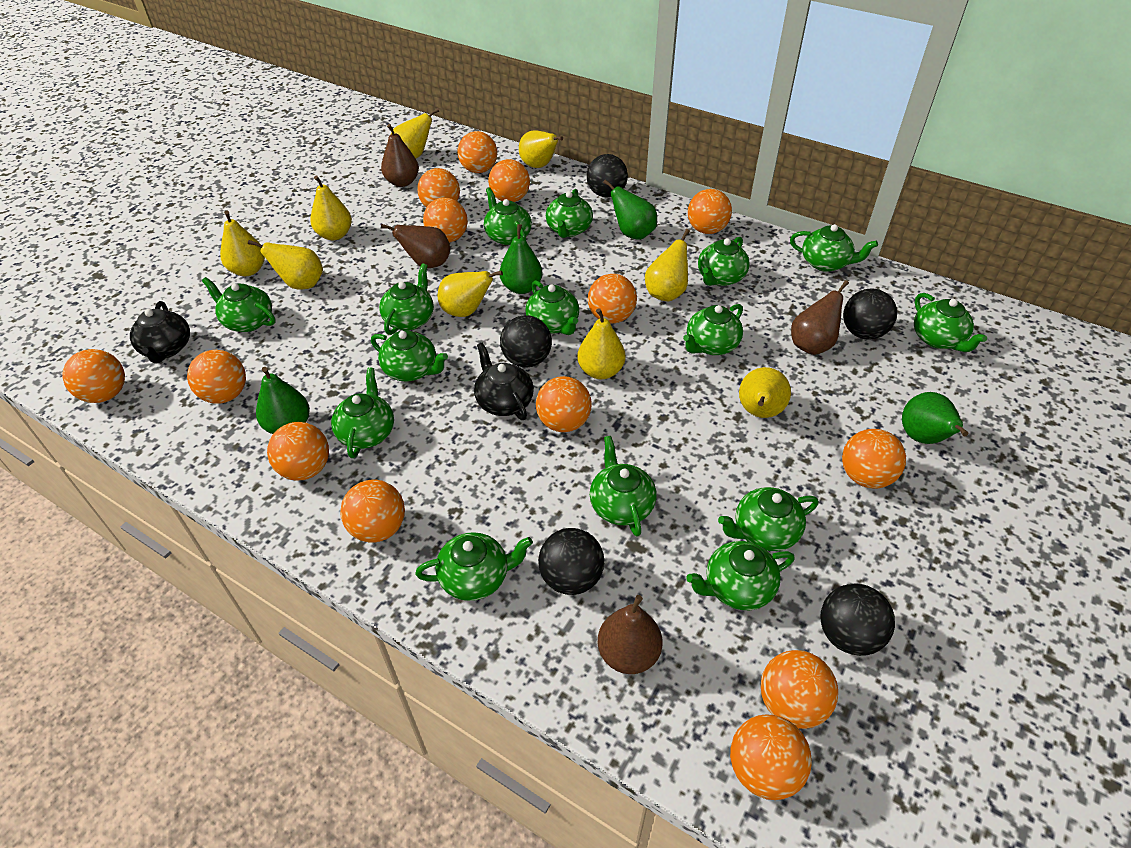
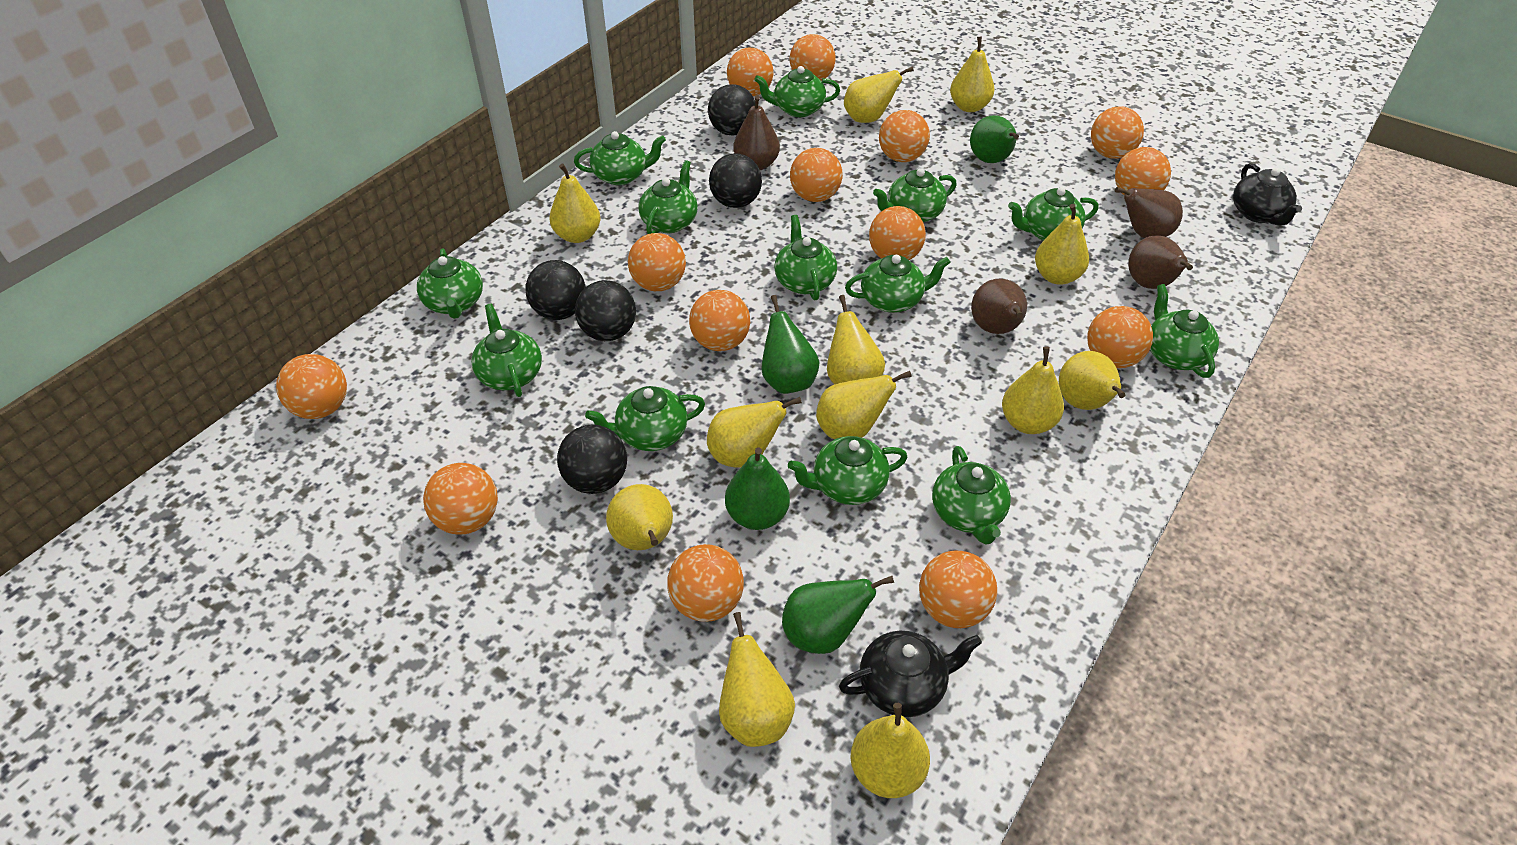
green teapot: [202,277,275,332] [331,368,394,458] [371,330,448,381] [379,263,434,335] [415,532,533,601] [484,188,532,245] [525,280,579,335] [546,189,593,238] [590,436,656,537] [683,304,743,355] [686,541,795,610] [698,237,750,286] [718,487,818,551] [790,224,878,272] [914,293,987,352] = 15 -> [417,248,483,319] [471,303,542,397] [574,131,666,185] [585,386,705,451] [638,160,698,234] [754,66,840,117] [774,215,837,300] [788,436,907,505] [845,255,950,313] [873,168,957,222] [932,446,1011,545] [1008,187,1099,241] [1150,284,1219,378] = 13
yellow pear: [220,210,265,276] [248,240,323,289] [310,175,352,240] [391,108,439,158] [438,270,503,317] [519,130,563,168] [577,308,625,379] [645,229,690,301] [739,367,791,418] = 9 -> [550,163,601,243] [606,484,673,550] [707,397,802,467] [719,612,795,747] [816,371,912,439] [827,295,885,384] [844,66,914,123] [850,703,930,798] [950,37,994,112] [1002,346,1064,434] [1035,204,1089,285] [1059,351,1126,410] = 12

